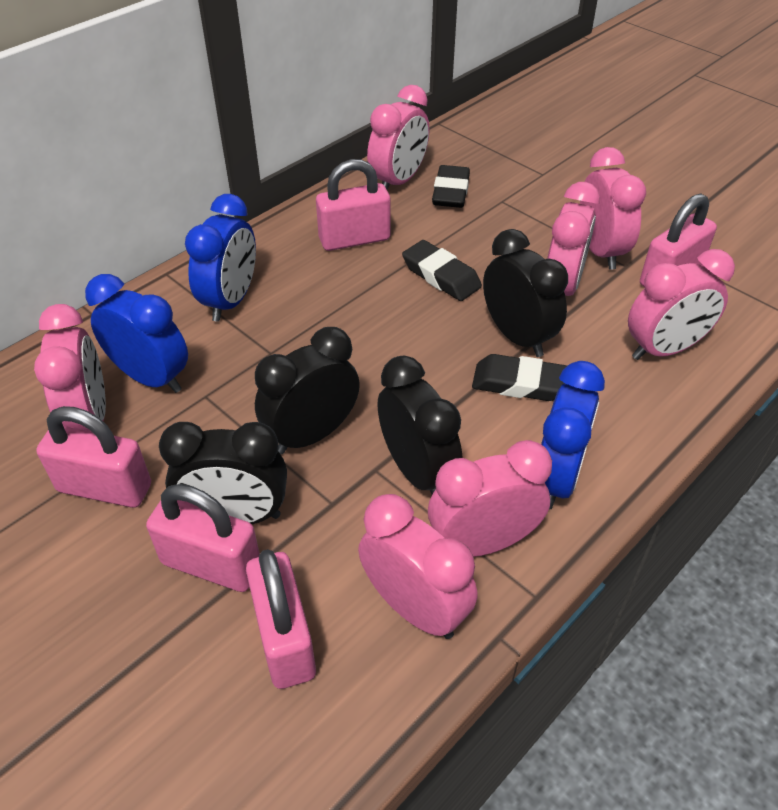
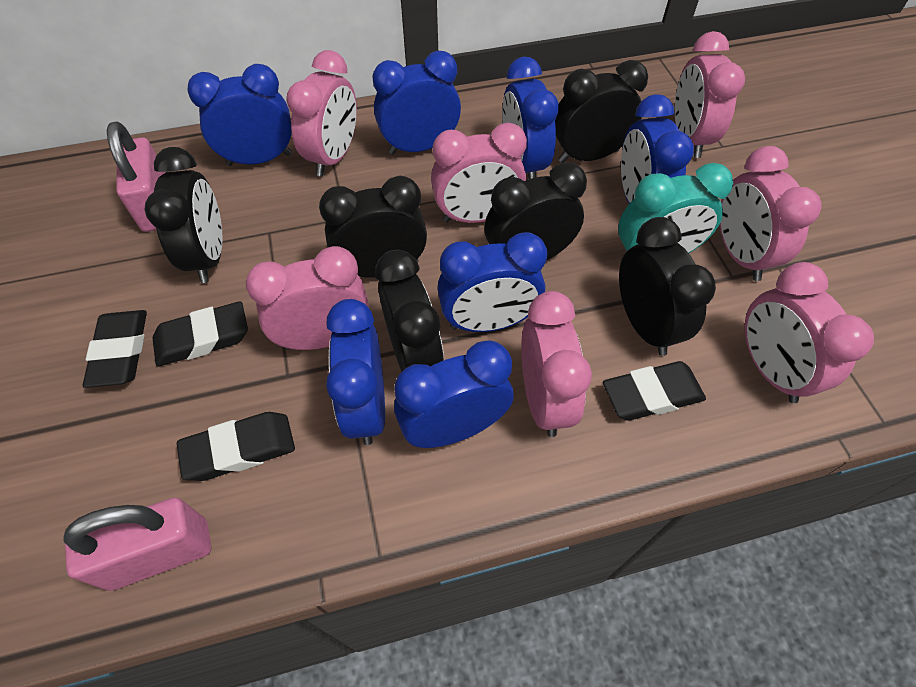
black clock: [159,422,287,524] [255,327,360,454] [377,356,463,494] [483,229,568,357] = 4 -> [145,147,223,283] [319,176,427,278] [375,250,444,372] [485,162,587,260] [555,60,648,163] [619,217,716,356] = 6
black eraser: [402,240,482,301] [432,165,470,208] [472,354,567,401] = 3 -> [83,310,147,388] [153,301,248,367] [177,412,295,481] [603,361,706,421] = 4
blue clock: [85,274,188,393] [185,194,256,322] [541,361,605,509] = 3 -> [187,64,292,166] [326,299,385,445] [372,51,461,155] [394,340,514,448] [437,232,547,332] [502,57,559,179] [621,94,694,204] = 7
pink padlock: [36,406,151,508] [146,484,260,592] [246,549,316,689] [316,159,390,251] [640,194,717,287] = 5 -> [63,498,211,591] [107,122,166,232] = 2
turquoise clock: none = 0 -> [618,163,733,260] = 1

